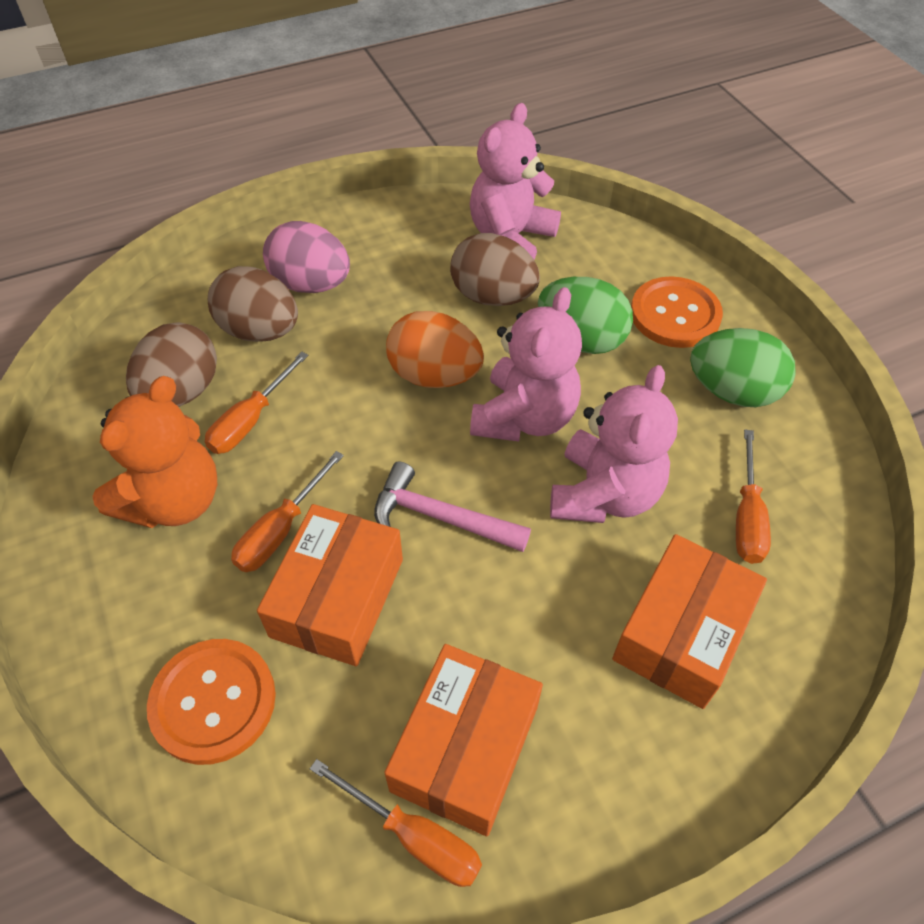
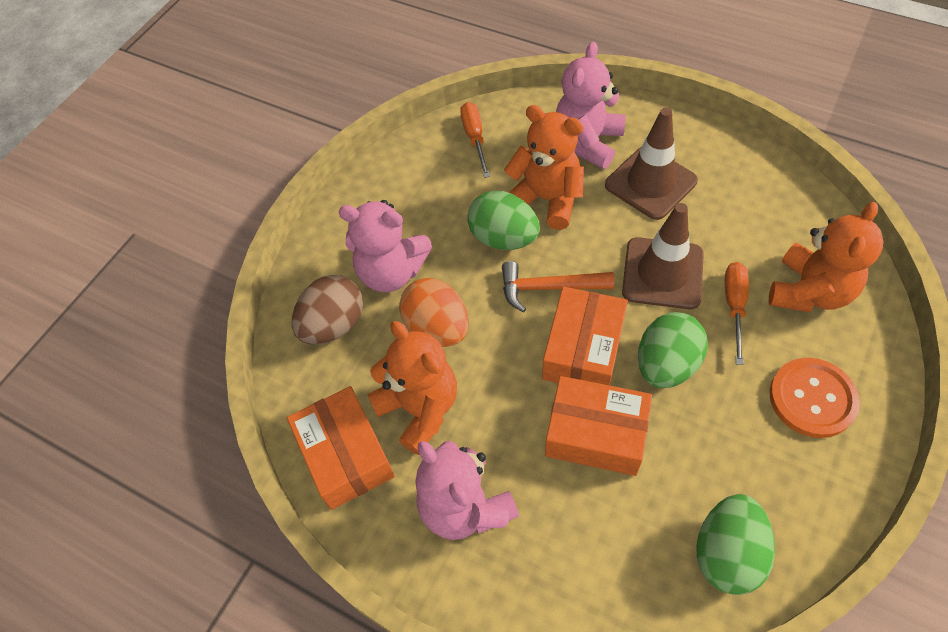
brown egg: [126,322,217,407] [208,266,298,342] [450,233,540,306] = 3 -> [292,275,363,344] = 1
brown traffic cone: none = 0 -> [605,108,698,220] [622,203,704,309] = 2
green egg: [538,277,633,354] [690,328,796,407] = 2 -> [467,191,540,250] [638,312,708,388] [696,494,775,595] = 3
orange button: [147,639,276,765] [631,276,723,348] = 2 -> [770,358,860,438] = 1
orange hammer: none = 0 -> [502,261,614,312] = 1
orange screwdriver: [205,352,309,454] [231,451,344,572] [310,759,482,887] [736,429,771,564] = 4 -> [460,102,490,178] [725,262,749,365] = 2
orange teddy bear: [92,376,217,528] = 1 -> [367,321,457,455] [504,105,584,230] [769,202,884,312] = 3
pink egg: [263,221,350,293] = 1 -> none = 0
pink hammer: [374,462,531,552] = 1 -> none = 0

